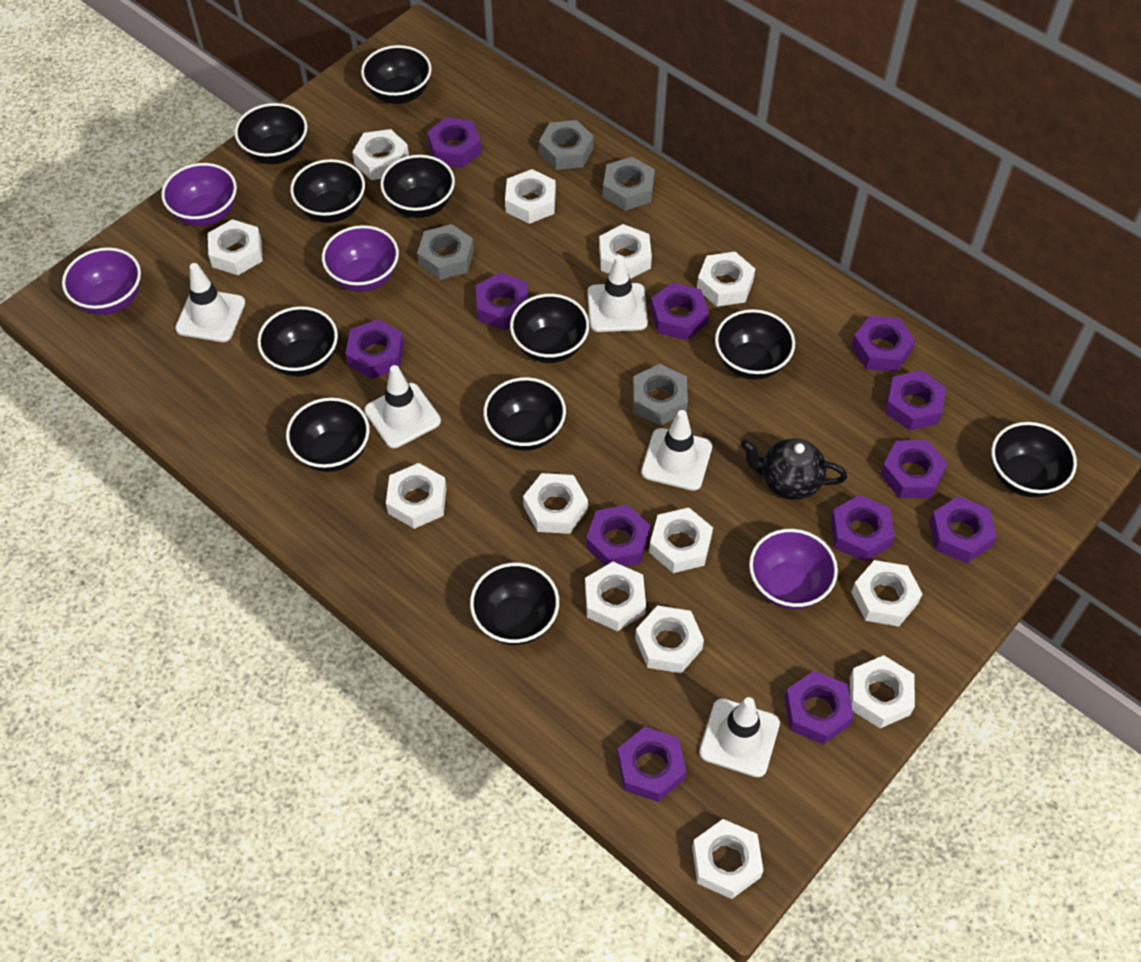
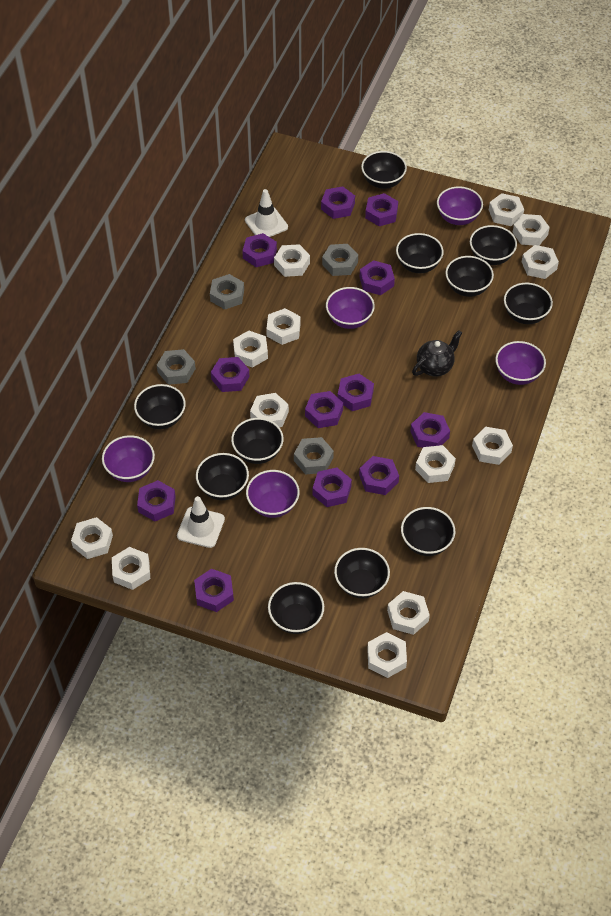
purple bowl: [62,247,141,315] [161,163,237,226] [322,225,399,292] [749,529,838,609] = 4 -> [102,435,155,482] [246,470,300,518] [326,287,375,329] [437,186,483,225] [496,341,546,385] = 5
white traffic cone: [175,263,245,342] [364,365,441,448] [588,255,648,332] [641,410,712,491] [699,697,780,777] = 5 -> [177,496,225,548] [245,189,288,237] = 2

